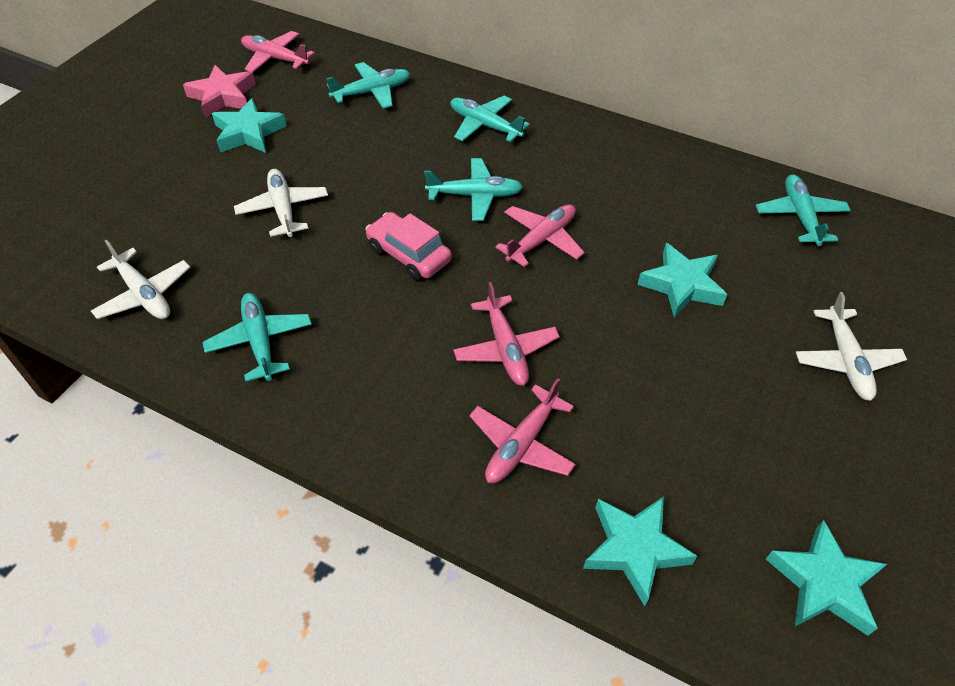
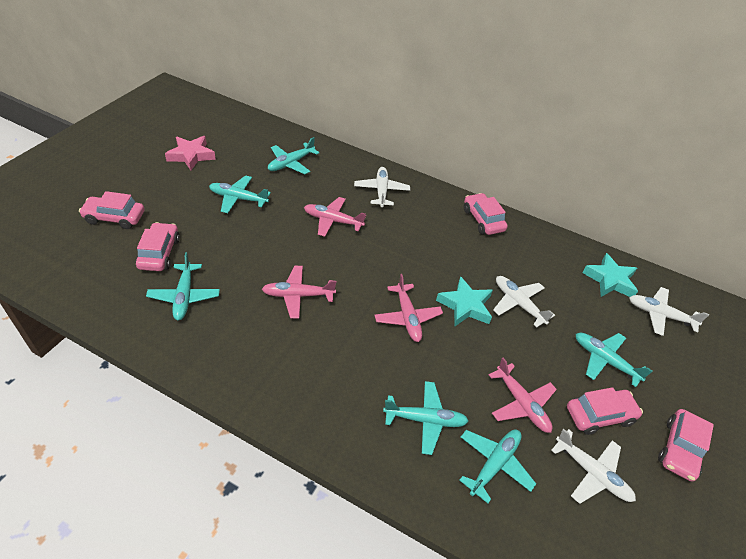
pink car: [365,212,452,281] = 1 -> [79,191,145,229] [136,222,180,271] [464,193,508,235] [567,387,643,435] [658,409,714,482] = 5
turquoise plane: [203,293,312,382] [326,62,410,109] [424,158,523,221] [451,96,530,142] [756,174,851,246] = 5 -> [146,252,220,320] [209,175,271,213] [268,137,319,174] [383,381,468,455] [459,429,536,503] [576,333,652,387] = 6
turquoise star: [212,98,287,153] [583,497,697,606] [637,243,727,318] [766,520,887,636] = 4 -> [436,276,493,326] [582,253,638,297] = 2
white plane: [91,240,191,319] [234,169,328,237] [796,292,907,401] = 3 -> [354,167,410,207] [493,276,555,327] [551,429,636,504] [629,287,709,336] = 4

